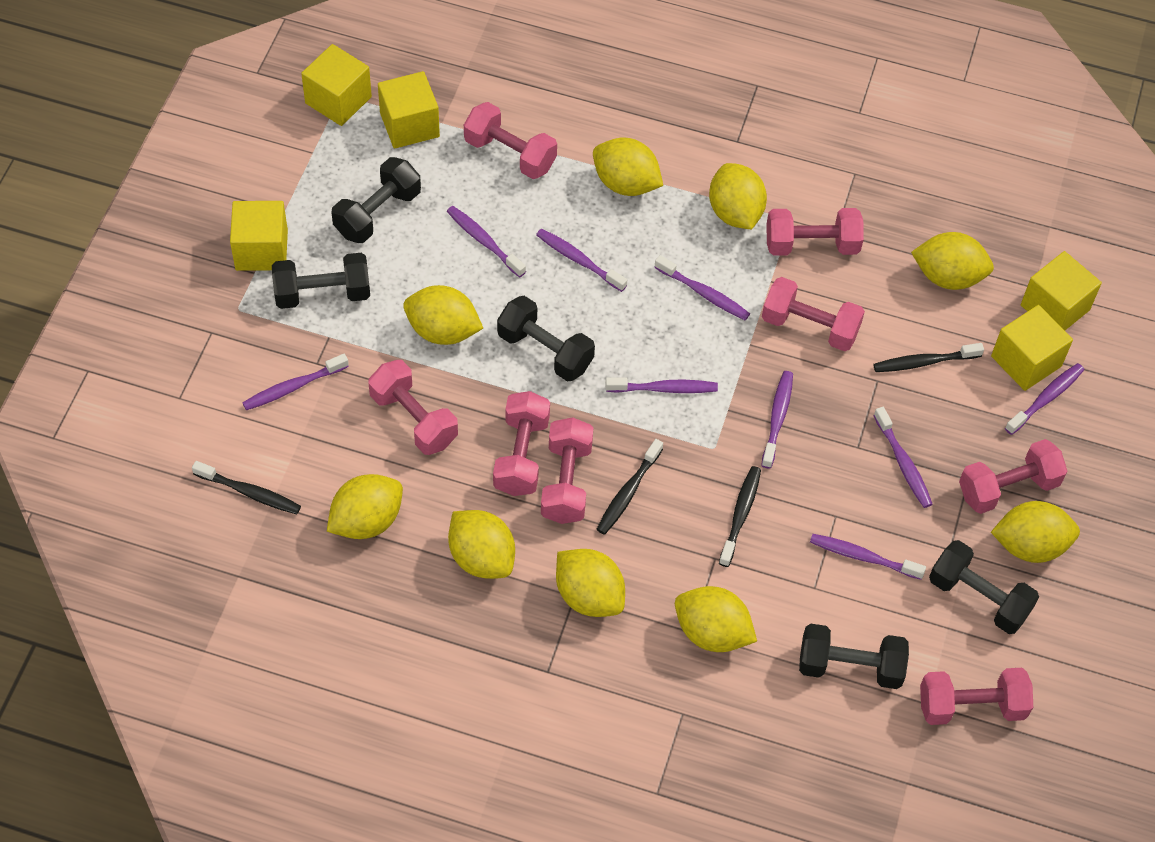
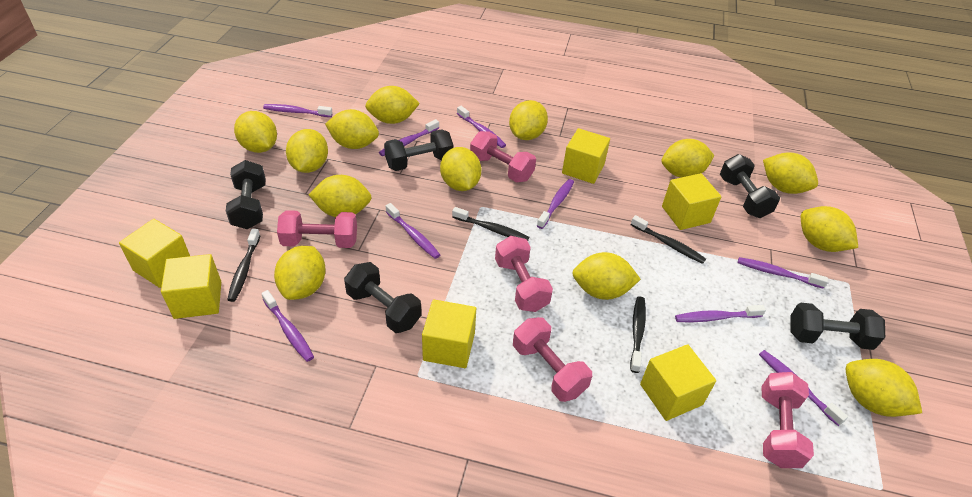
pink dumbbell: [368,360,458,455] [464,102,557,179] [493,391,550,496] [541,417,593,524] [762,277,865,351] [766,208,864,256] [920,668,1033,725] [959,439,1067,514] = 8 -> [277,210,357,248] [470,131,536,182] [495,236,553,312] [513,317,592,402] [762,372,814,468] = 5
yellow cube: [230,201,288,271] [301,44,372,126] [378,71,440,149] [991,305,1073,391] [1021,251,1102,330] = 5 -> [119,219,190,288] [161,254,221,319] [422,299,476,368] [562,128,610,184] [640,344,716,421] [662,173,721,230] = 6
yellow lemon: [327,474,403,539] [403,285,483,345] [448,510,515,579] [556,549,625,617] [593,138,663,196] [675,586,757,652] [709,163,767,230] [911,232,994,290] [991,501,1080,563] = 9 -> [234,111,277,153] [274,246,326,300] [286,129,328,173] [309,175,372,217] [325,109,379,149] [365,86,420,124] [440,147,481,191] [509,100,548,140] [572,252,641,300] [661,139,714,178] [763,152,818,194] [801,206,858,252] [846,359,922,417] = 13

